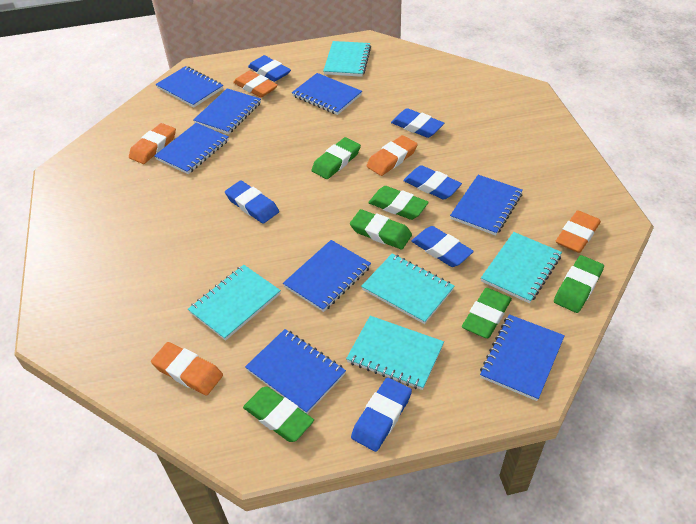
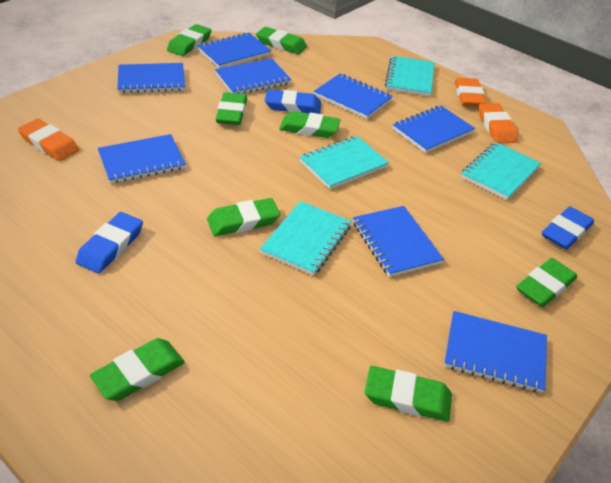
blue eraser: [225,181,279,224] [248,55,291,82] [351,377,412,452] [391,108,444,138] [403,165,462,200] [411,226,474,267] = 6 -> [76,212,143,274] [265,89,321,114] [542,206,594,250] = 3
green eraser: [243,386,314,442] [311,137,361,179] [350,209,412,249] [368,186,429,220] [462,288,512,338] [554,255,604,313] = 6 -> [90,338,185,401] [167,24,211,56] [207,198,280,236] [216,92,247,125] [256,27,307,54] [279,111,340,138] [365,366,452,422] [516,258,577,307] = 8
orange eraser: [129,123,176,164] [151,342,223,396] [233,70,278,98] [367,135,418,176] [556,210,601,253] = 5 -> [18,119,79,161] [455,78,486,107] [479,103,518,143] = 3
turquoise notebook: [188,265,281,341] [323,41,371,77] [346,316,444,390] [361,254,454,324] [481,232,562,303] = 5 -> [260,201,352,276] [300,136,389,189] [385,56,434,96] [461,142,541,200] = 4

